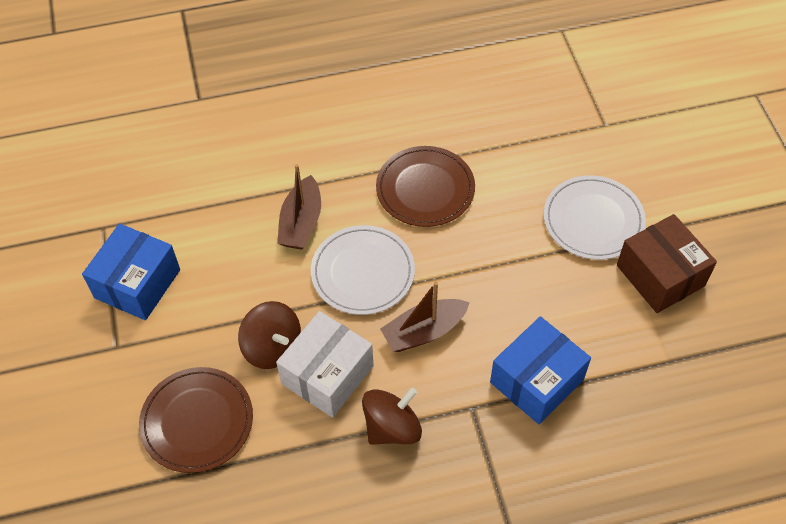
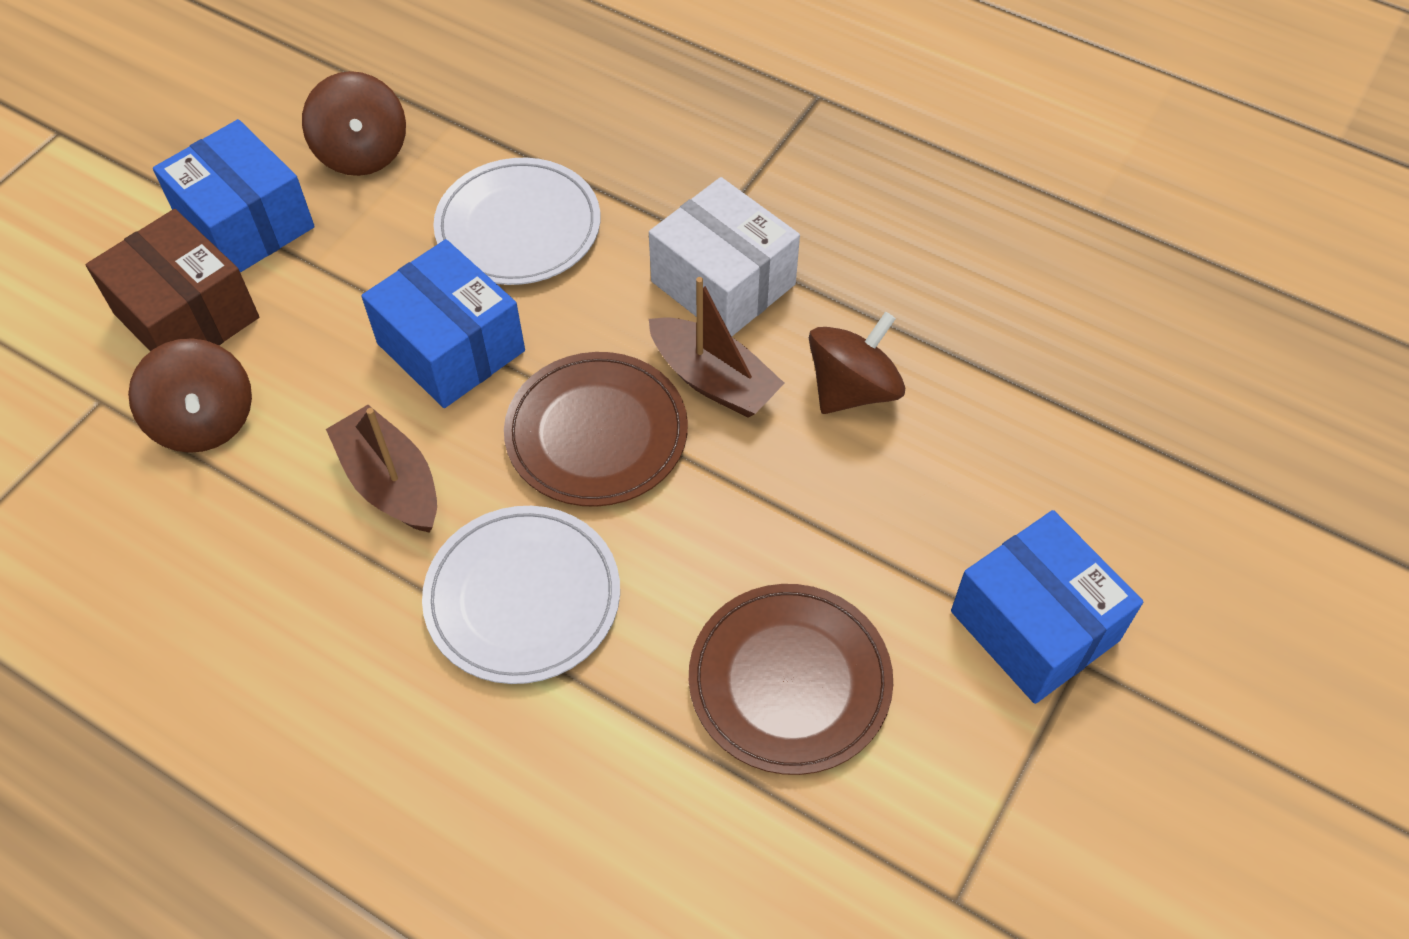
blue box: [82,223,180,320] [490,316,591,424] = 2 -> [153,119,315,273] [361,239,525,408] [951,510,1143,704] = 3
brown spinning top: [238,301,301,369] [362,387,422,445] = 2 -> [128,338,252,453] [302,71,406,176] [809,312,905,414] = 3

